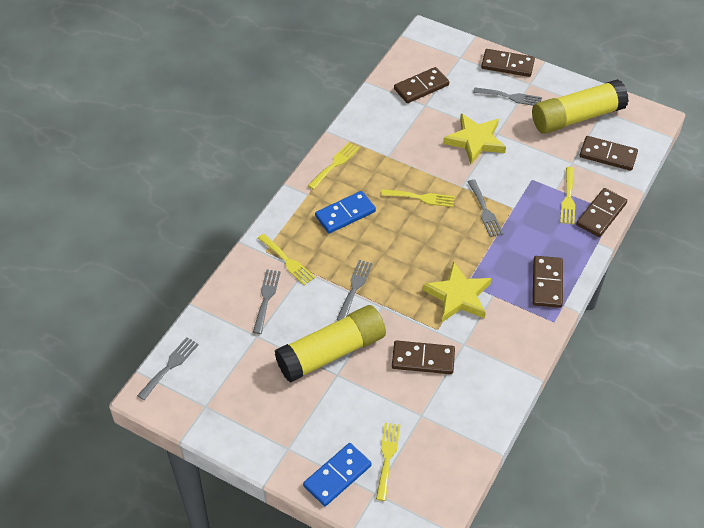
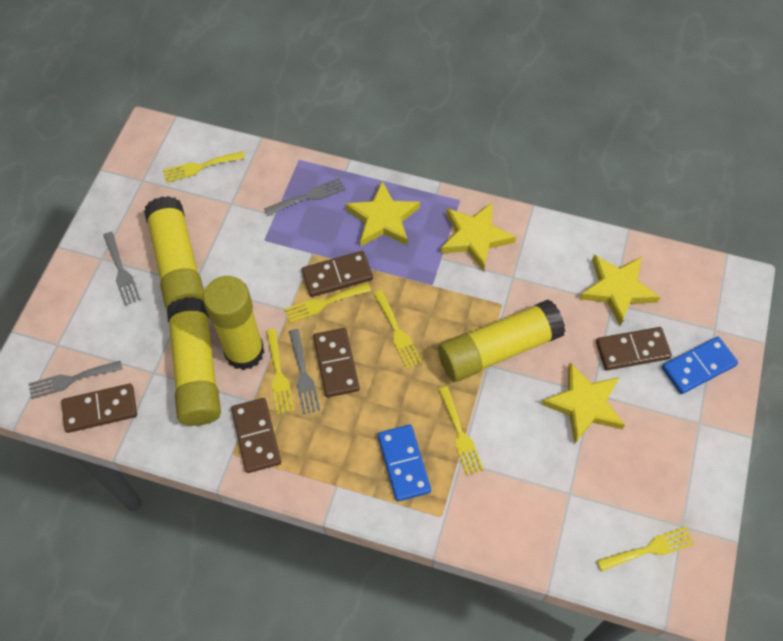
brown domino: [392,341,455,374] [394,67,449,103] [481,49,535,77] [533,256,563,308] [576,188,627,237] [580,136,638,171] = 6 -> [61,384,137,433] [231,398,281,473] [302,251,373,297] [313,328,360,397] [596,327,672,371] = 5
grey fork: [137,337,199,400] [253,269,281,334] [336,260,373,321] [468,179,503,237] [473,87,542,106] = 5 -> [29,361,122,399] [103,232,141,306] [264,178,346,216] [289,329,320,414] = 4
yellow fork: [258,234,315,286] [308,142,359,190] [376,423,400,501] [381,189,455,207] [560,167,575,224] = 5 -> [163,151,245,183] [266,329,294,414] [284,283,371,323] [373,290,422,369] [438,386,484,476] [596,527,694,572] = 6
yellow glue stick: [275,305,386,383] [532,79,629,134] = 2 -> [144,196,204,309] [167,297,221,426] [203,276,264,370] [438,299,565,382] = 4
yellow star: [423,261,491,322] [443,113,506,164] = 2 -> [345,181,420,246] [441,203,516,272] [541,362,625,444] [579,255,660,325] = 4

